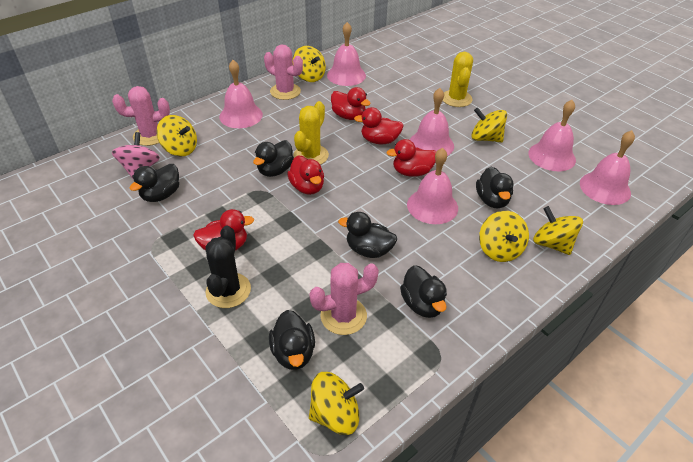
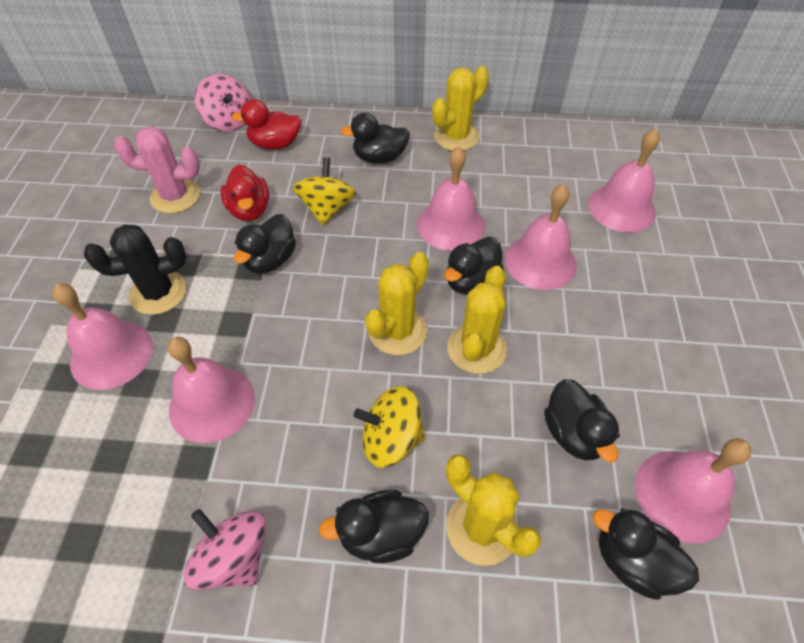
pink cactus: [112,86,170,146] [264,44,303,100] [309,263,379,335] = 3 -> [114,126,200,214] = 1
pink spinning top: [112,132,160,179] = 1 -> [184,509,266,590] [195,74,250,131] = 2
red duck: [193,209,254,251] [287,155,324,195] [331,87,371,120] [354,107,404,144] [387,139,437,177] = 5 -> [221,165,269,221] [231,99,302,150] = 2
yellow cactus: [293,101,329,165] [443,52,473,107] = 2 -> [365,252,429,355] [432,66,489,151] [446,454,541,566] [447,266,507,374] = 4
yellow spinning top: [157,115,197,156] [293,46,326,82] [309,372,364,435] [471,108,507,142] [479,211,529,262] [533,206,583,255] = 6 -> [293,157,356,226] [354,386,425,468] = 2

